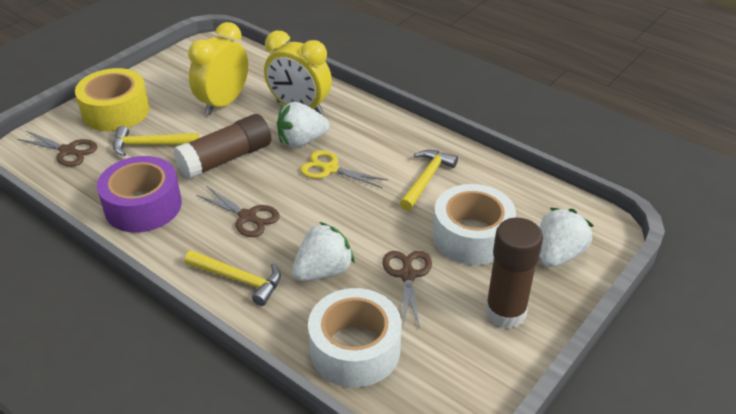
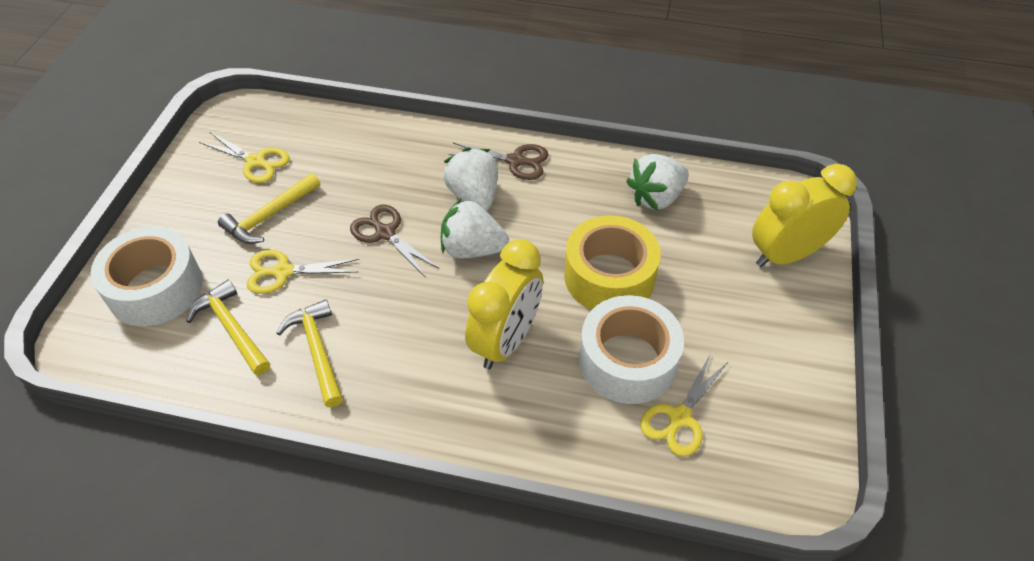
brown glue stick: [173,114,271,179] [485,218,543,329] = 2 -> none = 0
brown scissors: [17,131,97,167] [196,186,280,237] [382,251,432,328] = 3 -> [350,205,439,278] [449,143,549,180] = 2
purple tape: [97,156,182,233] = 1 -> none = 0
yellow scissors: [300,150,388,188] = 1 -> [199,132,290,183] [247,250,359,294] [640,353,729,457] = 3

